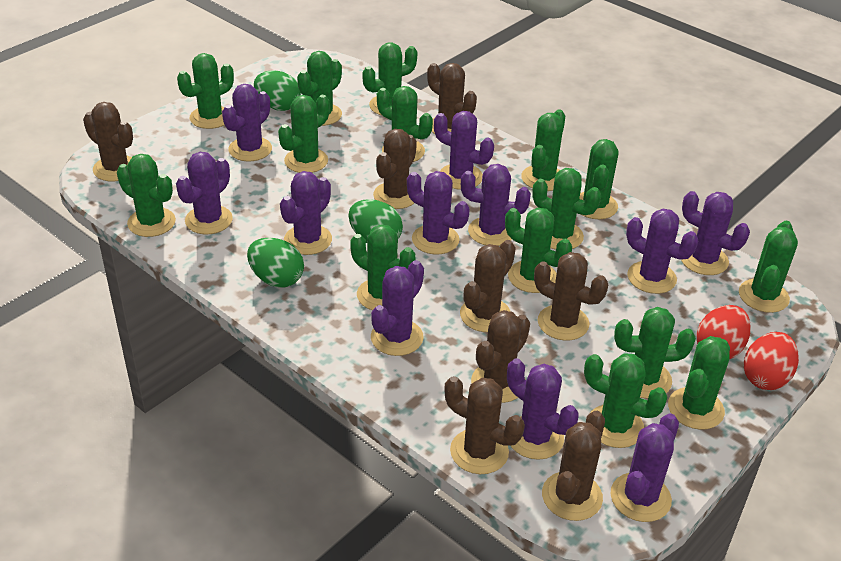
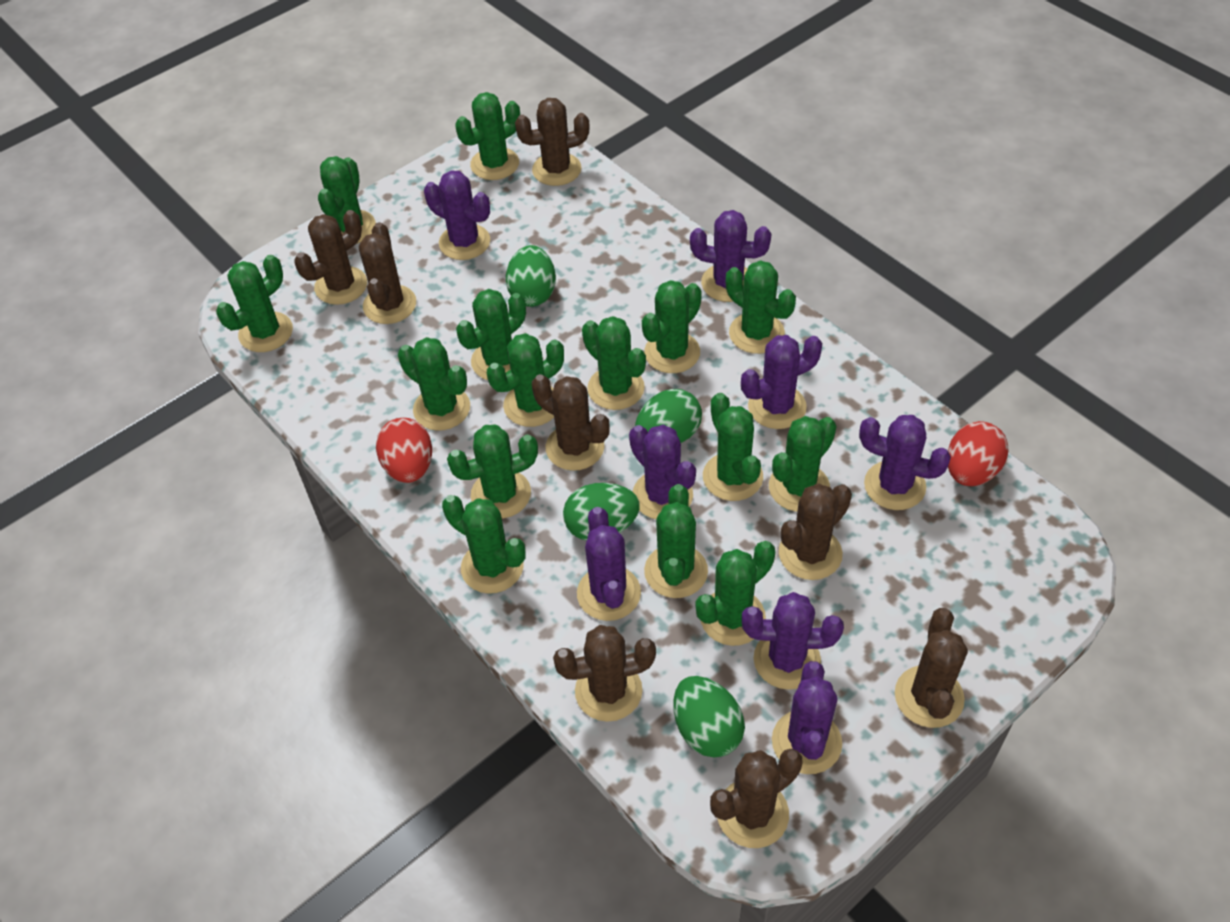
green egg: [247,237,304,287] [254,71,301,111] [348,199,403,243] = 3 -> [506,245,556,307] [563,483,640,541] [635,389,702,443] [673,676,745,757] = 4
purple cactus: [176,152,233,234] [222,84,272,161] [280,171,332,255] [371,260,424,356] [407,171,470,255] [434,111,494,190] [461,164,531,246] [507,358,579,460] [611,413,679,522] [626,209,698,294] [681,191,750,275] = 11 -> [424,170,490,260] [577,507,641,621] [629,425,696,519] [690,210,771,302] [741,335,822,429] [742,592,844,690] [772,661,842,774] [859,415,951,510] = 8

